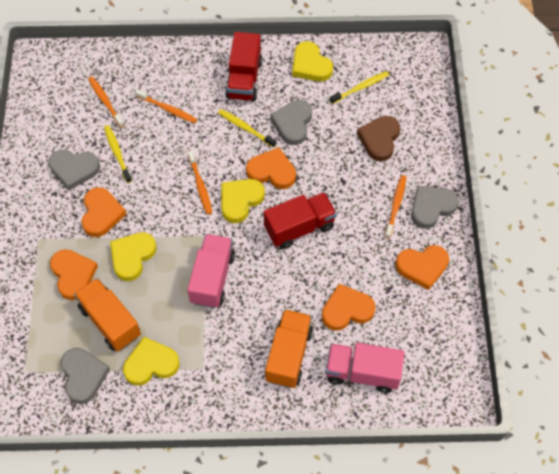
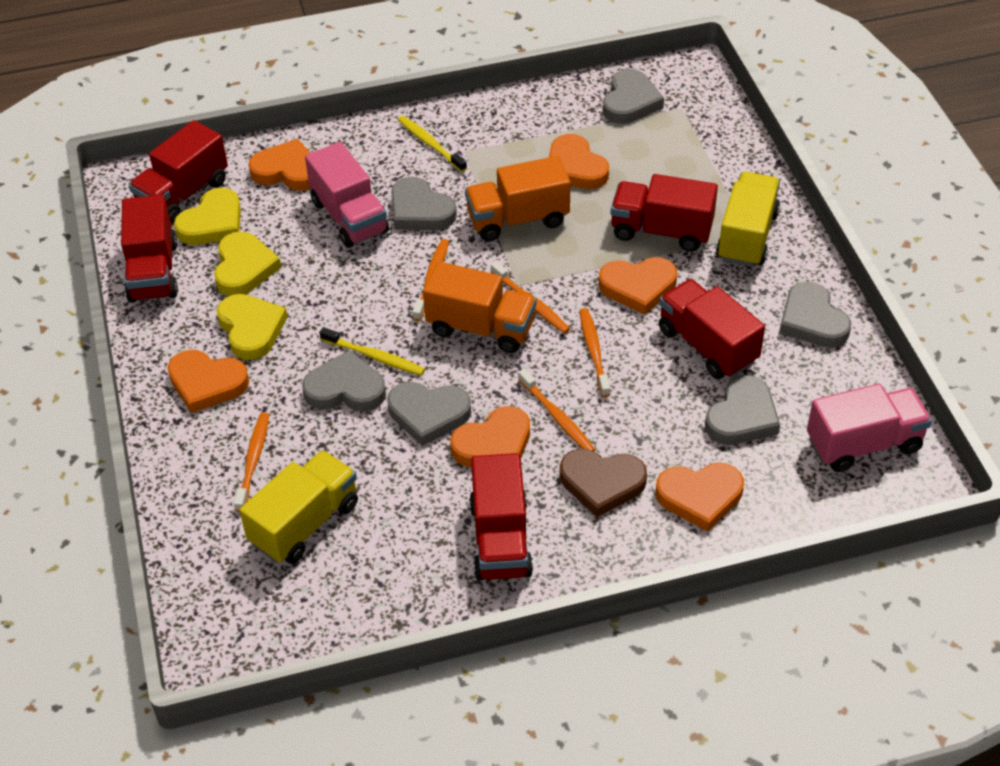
grey heart: [48,149,100,190] [61,348,110,404] [270,100,312,145] [411,186,459,229] = 4 -> [302,350,386,411] [387,382,471,446] [391,177,457,230] [603,69,664,124] [705,375,780,445] [779,282,851,348] = 6
orange heart: [50,249,98,300] [82,187,126,237] [246,147,296,189] [322,284,376,331] [395,245,449,290] = 5 -> [168,350,249,413] [248,139,311,191] [450,406,530,468] [549,134,609,189] [599,257,677,315] [656,463,744,532] = 6
orange toothbrush: [88,77,124,127] [135,89,197,123] [188,151,212,215] [385,175,406,239] = 4 -> [234,412,269,512] [412,239,449,321] [491,262,570,334] [518,369,595,451] [580,308,611,397] = 5
red truck: [225,32,263,101] [263,192,337,249] = 2 -> [121,195,178,303] [129,120,228,223] [469,453,533,581] [611,174,718,252] [659,279,765,379] = 5
yellow heart: [110,232,156,281] [123,337,180,386] [221,179,265,223] [292,41,333,81] = 4 -> [174,188,241,245] [214,231,281,296] [217,294,287,360] = 3
yellow toothbrush: [104,125,132,183] [218,109,276,148] [329,71,389,104] = 3 -> [319,327,425,376] [398,116,467,172] = 2
yellow truck: none = 0 -> [239,450,358,564] [716,172,780,267] = 2

